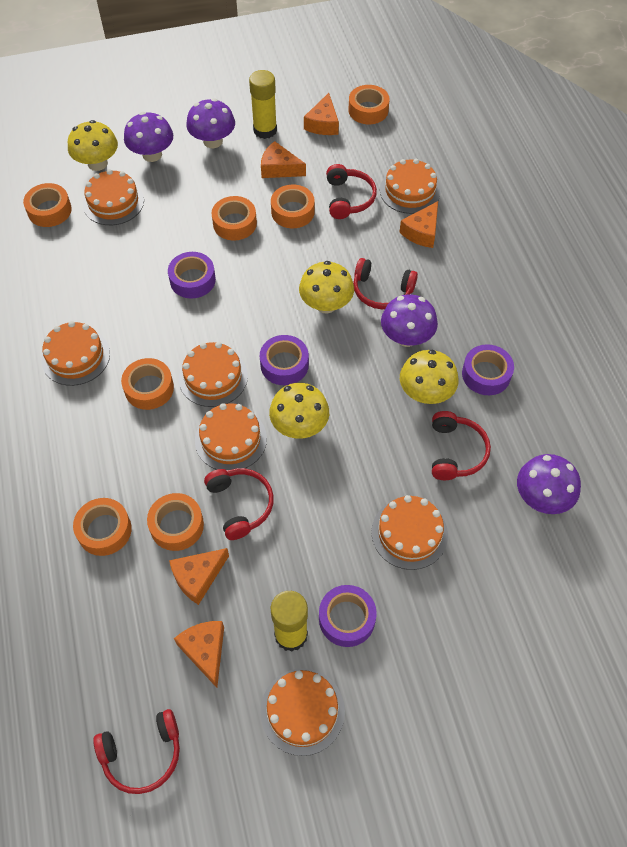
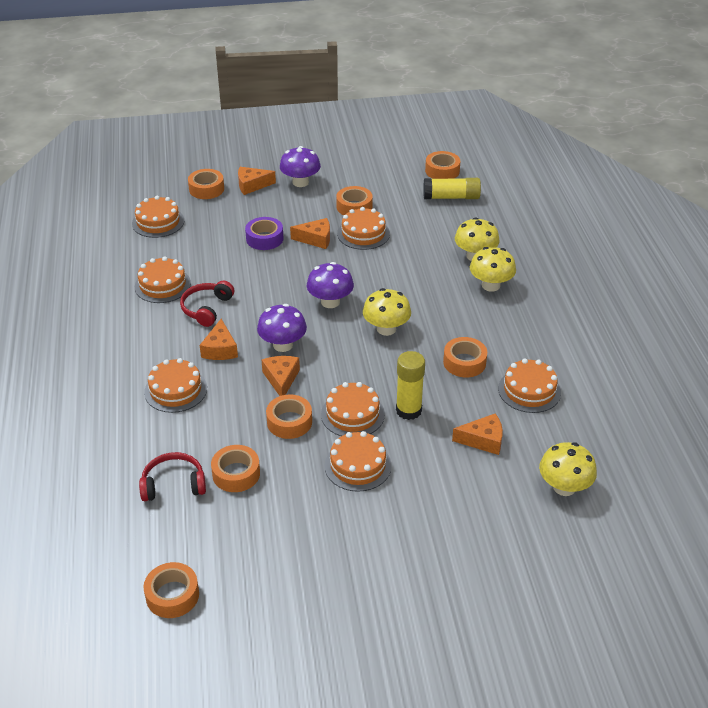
purple mushroom: [124,112,173,162] [186,98,235,148] [381,294,438,347] [517,454,581,514] = 4 -> [257,304,307,352] [280,146,321,187] [307,262,354,308] = 3
purple tape: [168,252,216,299] [260,335,309,385] [319,585,377,647] [462,344,514,395] = 4 -> [245,217,283,250] = 1
red headphones: [93,709,180,794] [204,468,274,540] [326,164,377,219] [353,258,418,309] [432,411,491,480] = 5 -> [139,452,206,501] [180,281,234,327] = 2

